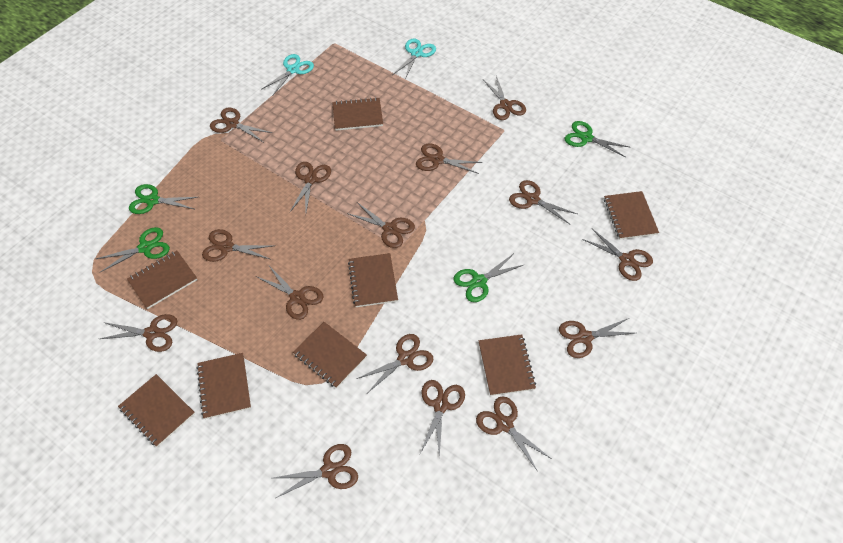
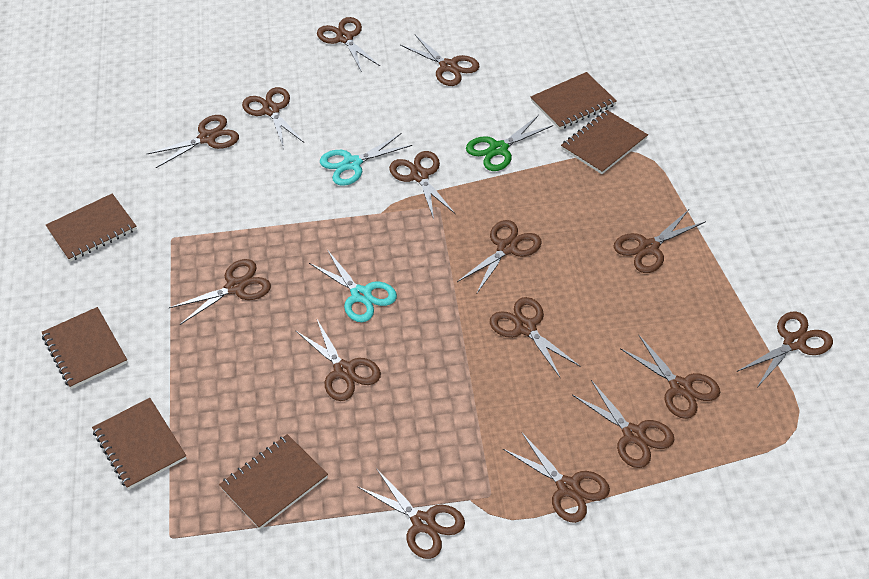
brown notebook: [118,374,195,447] [127,251,197,309] [196,353,251,419] [293,322,367,388] [332,97,383,131] [348,253,398,307] [479,334,536,396] [604,191,659,240] = 8 -> [41,307,128,389] [46,194,137,262] [92,398,186,490] [219,434,328,529] [531,72,617,130] [561,110,648,174] = 6
green scissors: [96,227,170,272] [129,184,198,214] [453,253,523,302] [565,121,629,157] = 4 -> [466,115,553,171] = 1

